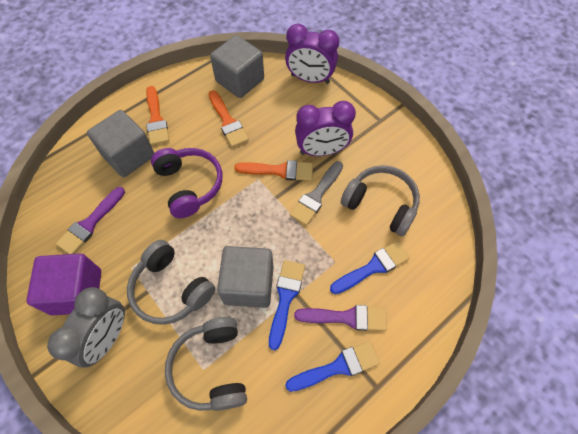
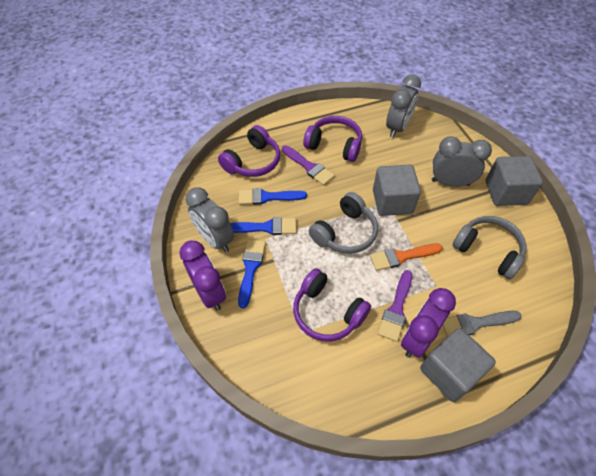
grey clock: [47,287,125,368] = 1 -> [186,187,234,252] [386,75,421,138] [432,136,492,187] = 3
grey headphones: [127,240,215,325] [165,317,247,411] [341,165,420,236] = 3 -> [309,192,378,254] [452,216,526,279] = 2
orange brush: [146,86,169,145] [208,90,249,147] [234,160,313,181] = 3 -> [370,244,443,271] = 1
purple cube: [26,254,101,315] = 1 -> none = 0
purple headphones: [151,148,222,218] = 1 -> [218,125,280,177] [293,268,371,341] [303,116,362,162] = 3

